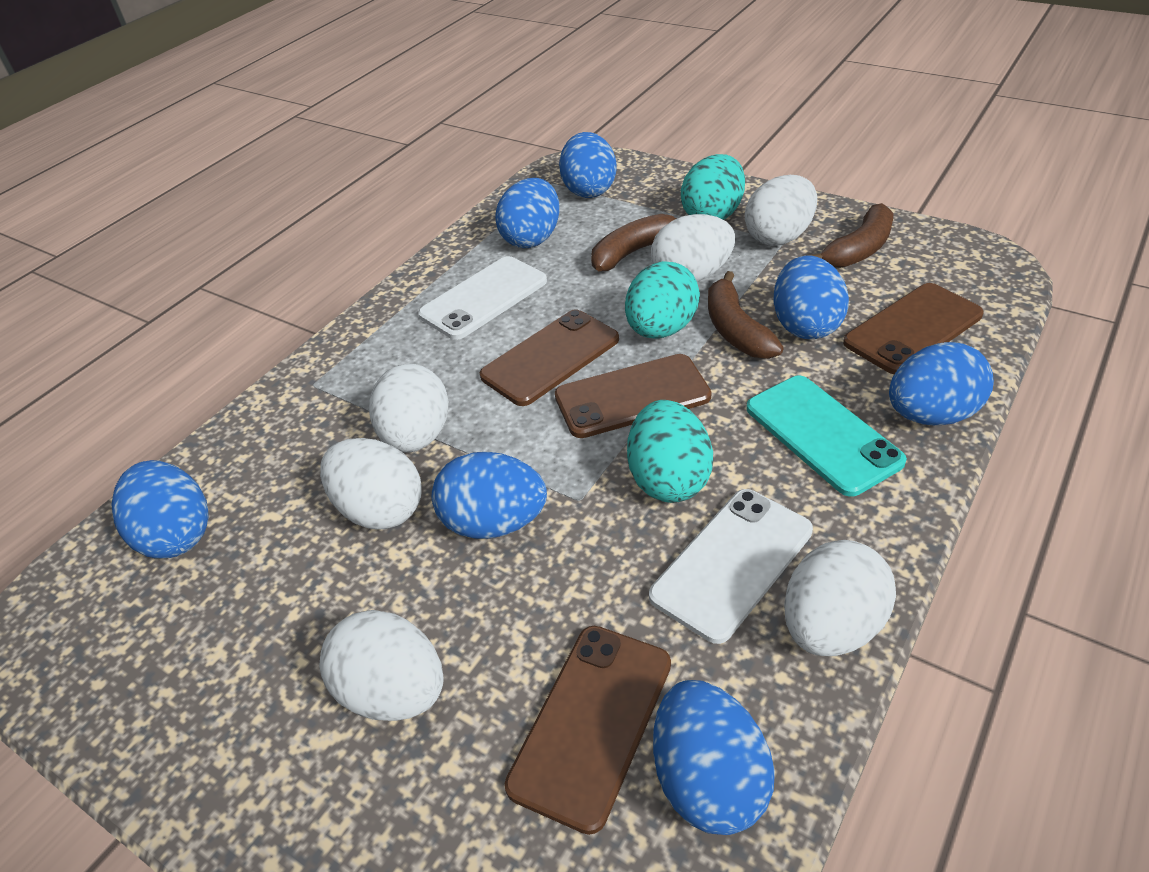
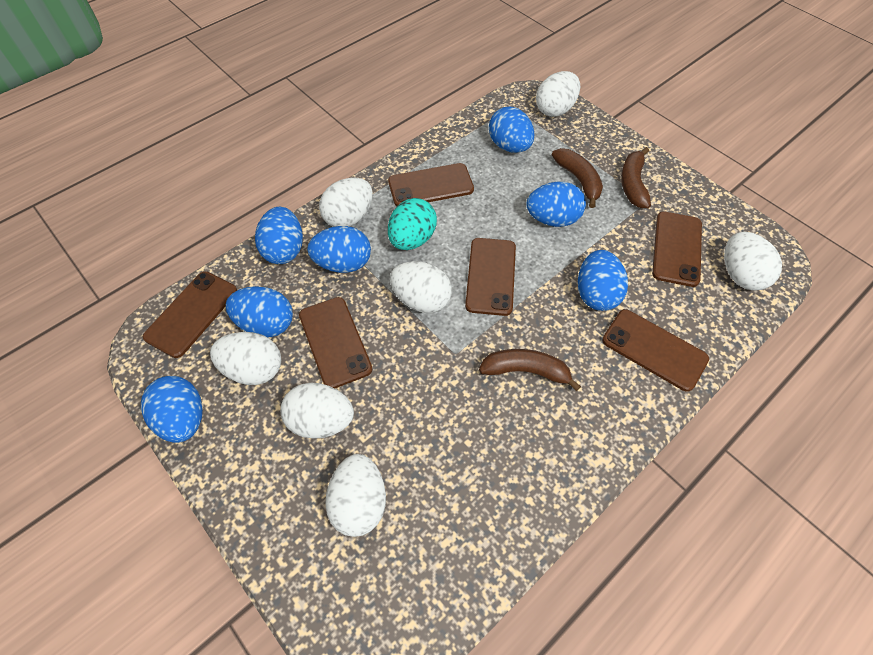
brown phone: [480,309,619,406] [505,626,671,835] [555,354,712,438] [843,283,984,374] = 4 -> [143,271,237,358] [299,297,373,389] [388,163,474,206] [465,238,516,316] [602,309,709,392] [652,211,702,287] = 6
turquoise egg: [625,261,700,339] [627,400,713,503] [681,154,745,220] = 3 -> [388,198,437,250] = 1
turquoise phone: [746,376,907,497] = 1 -> none = 0
white egg: [319,610,444,721] [320,438,422,530] [369,364,449,452] [651,214,735,282] [745,175,817,246] [784,540,896,656] = 6 -> [210,332,281,385] [281,383,354,439] [319,178,373,227] [325,454,386,537] [390,261,452,313] [536,71,580,117] [724,232,782,291] = 7
white phone: [418,256,547,340] [649,489,813,644] = 2 -> none = 0

